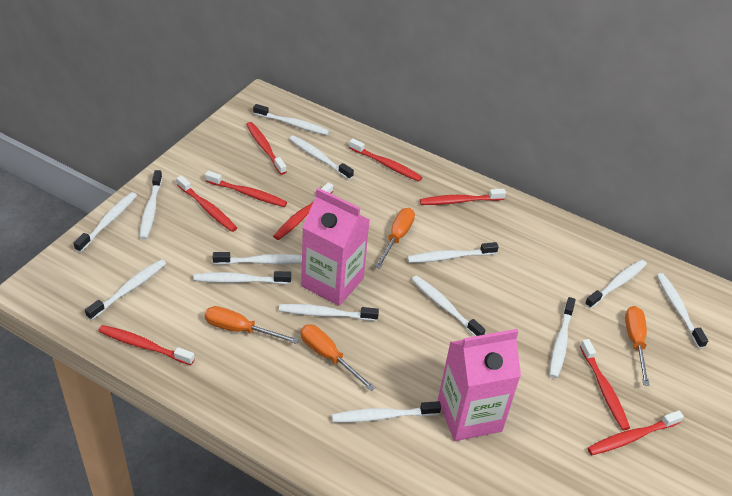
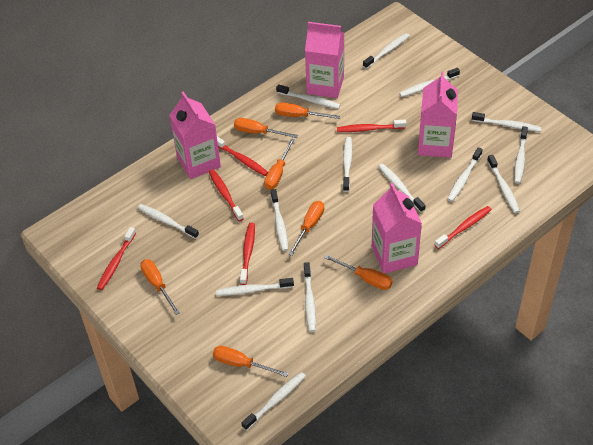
orange screwdriver: [205,306,299,344] [300,325,375,391] [375,208,415,269] [625,306,649,386] = 4 -> [140,259,180,315] [213,346,288,377] [234,118,298,138] [264,138,295,190] [275,102,340,119] [288,201,324,256] [324,255,393,290] = 7
pink carton: [301,188,370,306] [438,329,521,441] = 2 -> [169,91,221,179] [305,22,344,98] [372,183,422,274] [418,71,458,158] = 4
red toothbrush: [98,325,195,365] [176,175,237,232] [205,171,287,207] [246,122,286,175] [273,183,333,240] [349,138,422,182] [420,189,506,205] [580,339,630,430] [587,410,684,455] = 9 -> [97,227,136,290] [209,169,244,221] [217,136,268,176] [240,223,255,285] [337,119,406,132] [435,206,491,249] = 6

